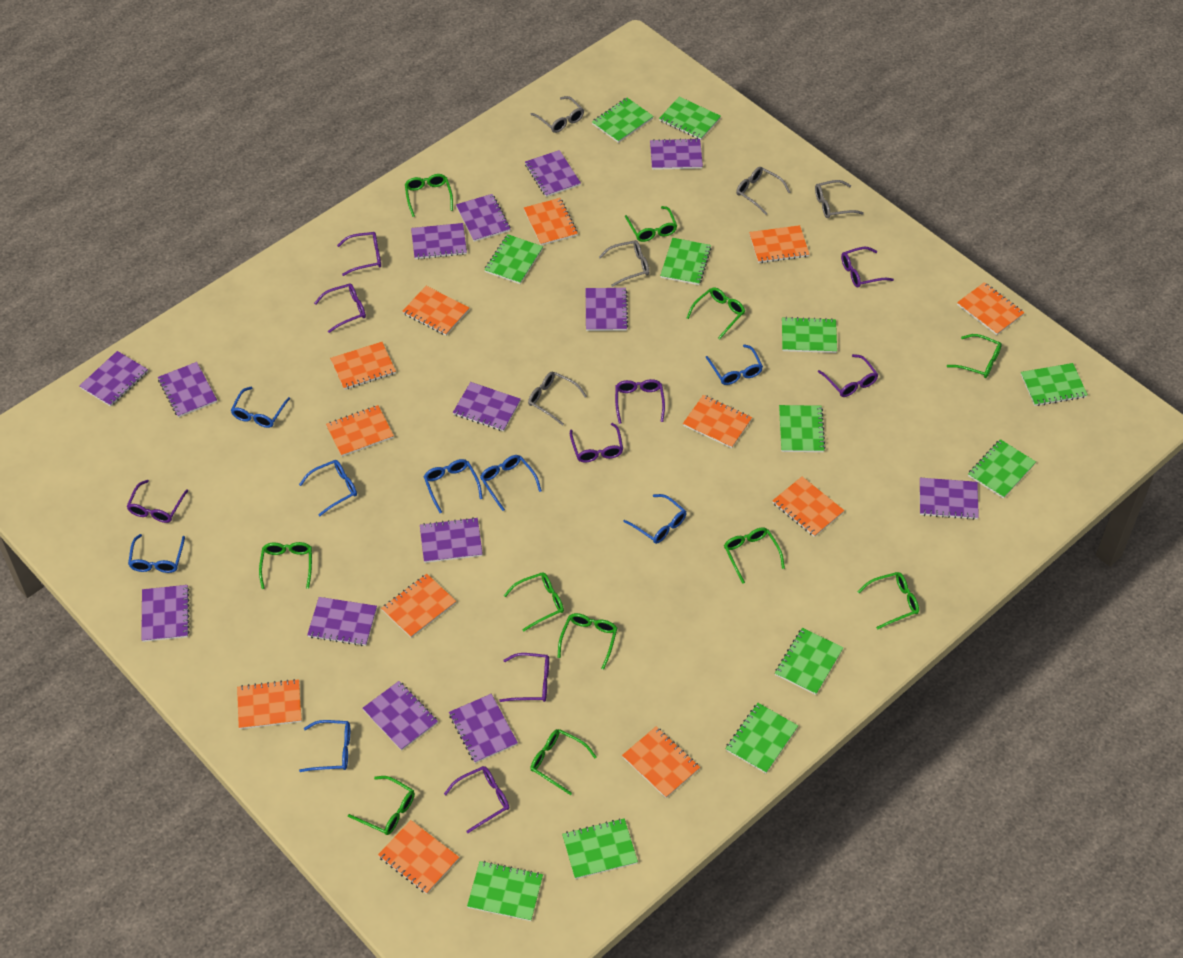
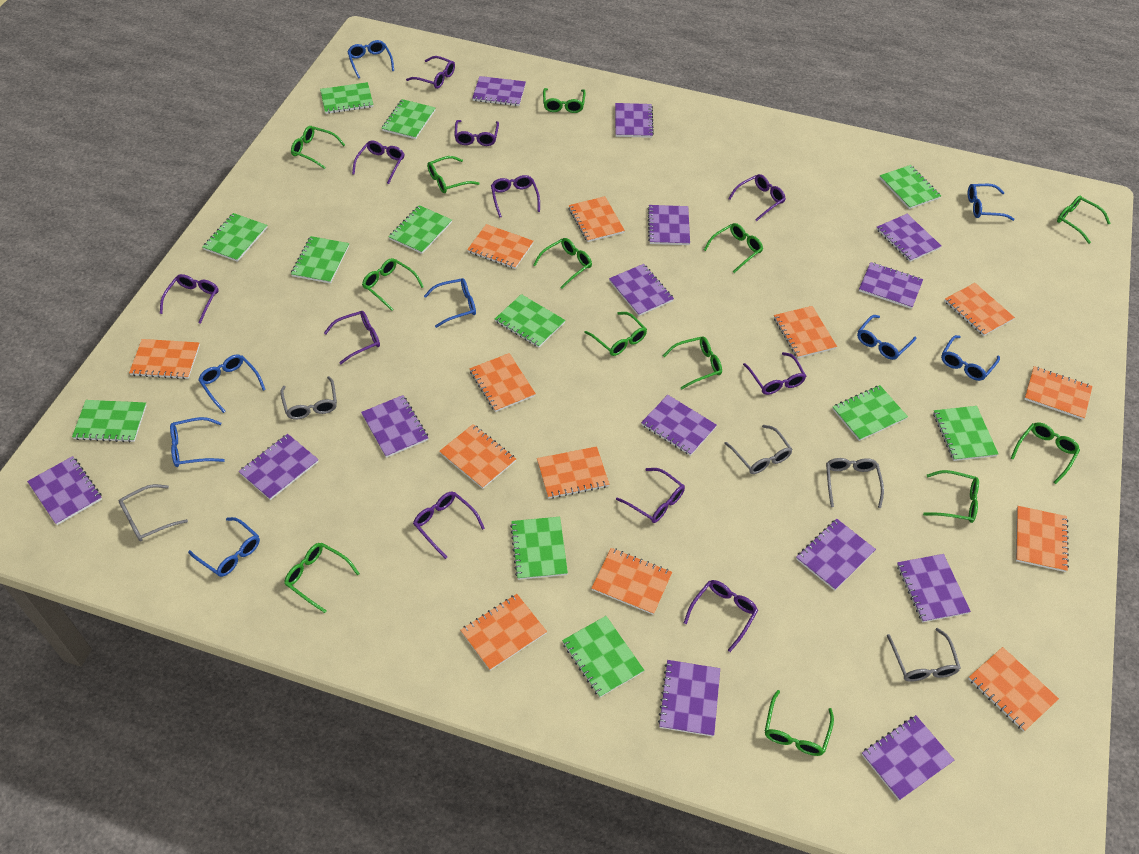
green glasses: [259,542,312,589] [348,776,415,835] [405,174,453,217] [504,573,564,632] [530,729,597,795] [558,613,617,670] [625,206,677,242] [687,287,745,339] [724,527,785,584] [858,572,919,630] [947,334,1002,378] = 11 -> [284,543,360,613] [291,126,345,169] [362,258,424,311] [427,156,480,193] [533,238,592,289] [543,88,586,113] [584,312,647,356] [663,336,722,389] [704,223,763,273] [765,690,834,756] [923,470,979,523] [1011,423,1080,484] [1057,196,1111,244] = 13
orange notebook: [237,679,302,729] [326,405,394,456] [330,342,396,390] [378,820,459,894] [381,574,456,638] [402,286,469,335] [524,198,578,245] [622,727,700,798] [683,395,752,448] [749,225,809,263] [772,477,845,537] [957,282,1025,335] = 12 -> [129,339,200,379] [439,424,516,489] [460,594,547,671] [467,224,534,269] [470,353,536,412] [537,446,609,499] [569,196,625,242] [592,548,672,615] [774,306,837,358] [945,283,1015,336] [968,647,1059,732] [1016,506,1069,572] [1024,366,1093,420] = 13
purple glasses: [126,480,188,523] [314,283,366,333] [337,232,381,276] [444,766,509,833] [499,653,549,702] [570,423,623,463] [615,379,665,424] [818,354,878,397] [841,247,894,288] = 9 -> [160,274,219,324] [324,311,380,364] [352,140,404,184] [406,56,455,89] [413,492,485,559] [454,120,499,146] [491,175,540,218] [616,468,685,523] [684,580,758,652] [728,174,786,221] [743,352,806,395] = 11

